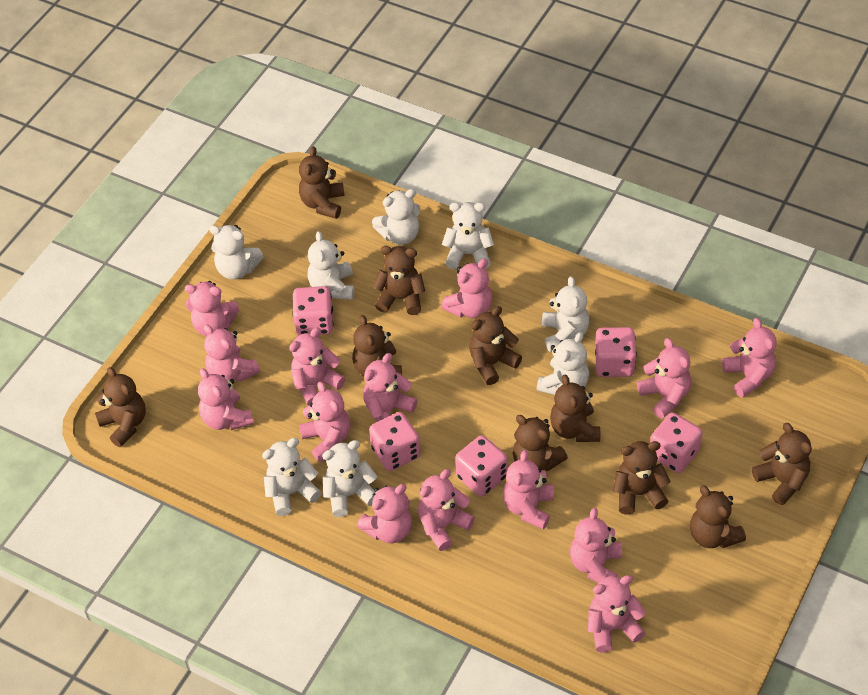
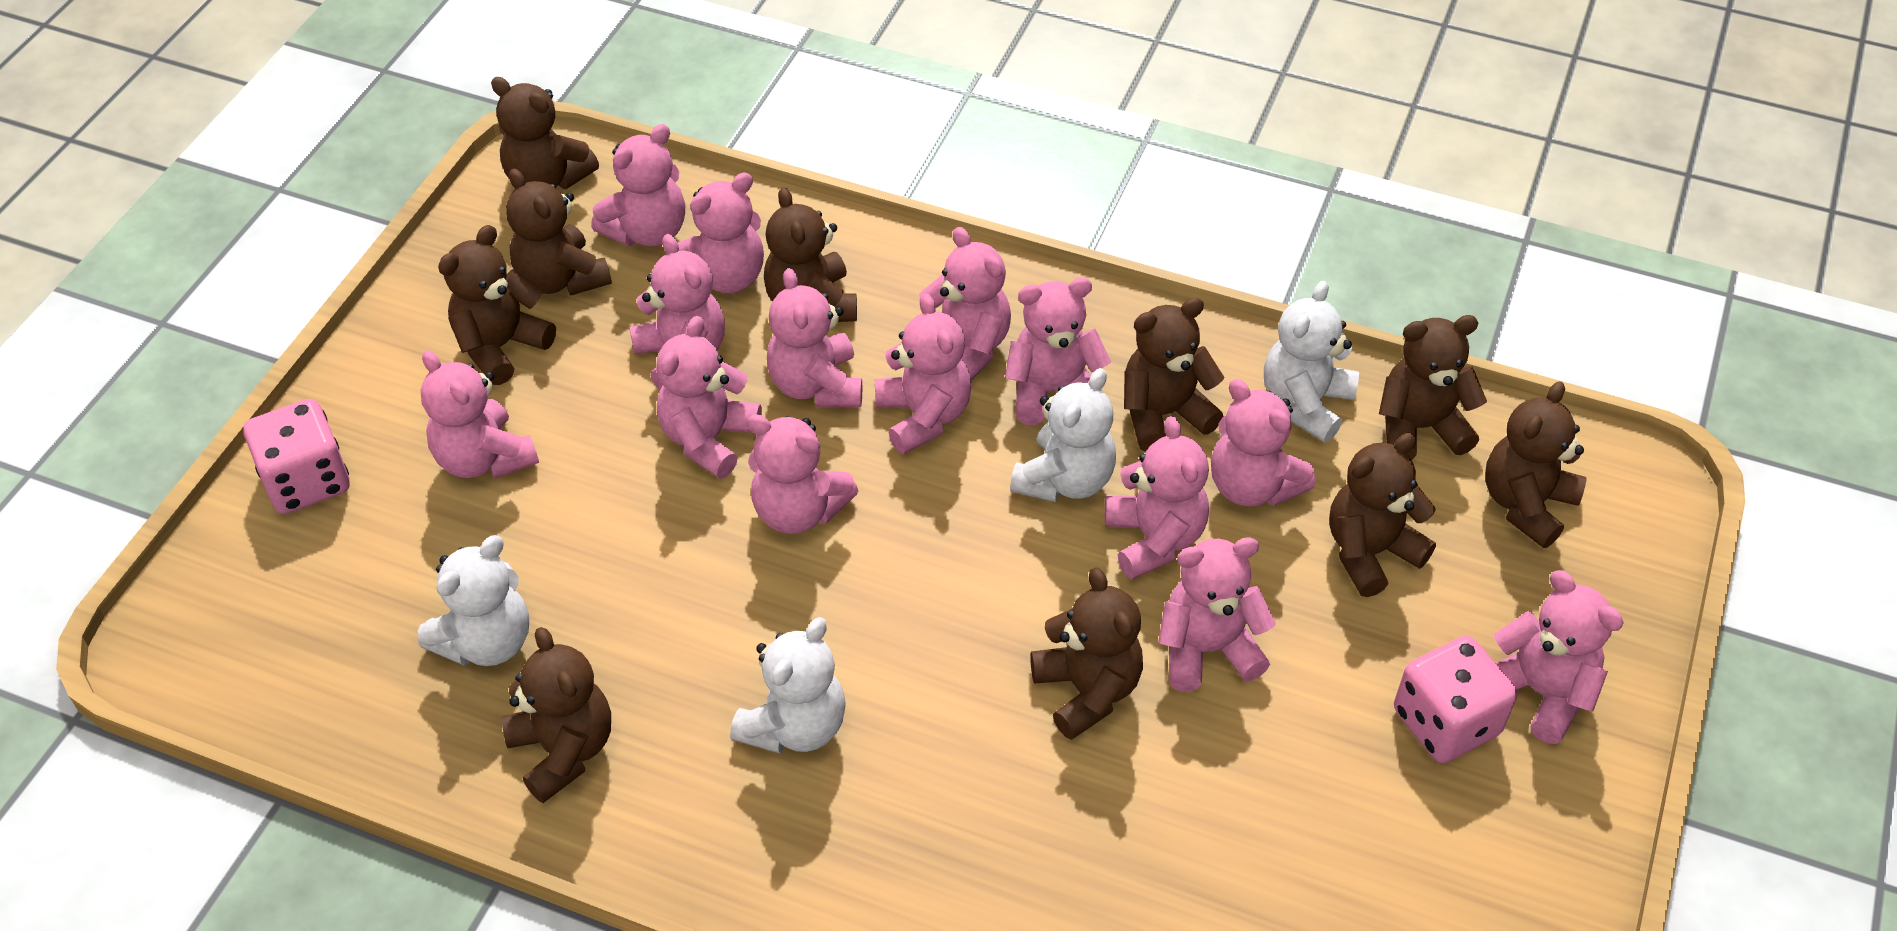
pink dice: [292,286,334,335] [369,412,420,471] [455,435,508,497] [595,327,637,377] [650,413,703,473] = 5 -> [244,399,350,514] [1394,636,1517,763] = 2
white teddy bear: [209,225,264,279] [262,438,321,516] [308,231,354,300] [322,440,378,517] [372,189,420,245] [442,202,494,269] [537,332,589,395] [542,276,589,352] = 8 -> [418,535,529,666] [730,617,846,753] [1010,368,1116,502] [1264,281,1359,443] = 4

